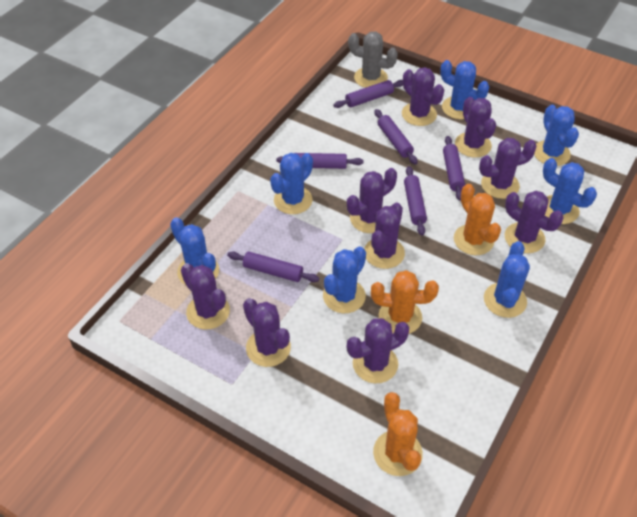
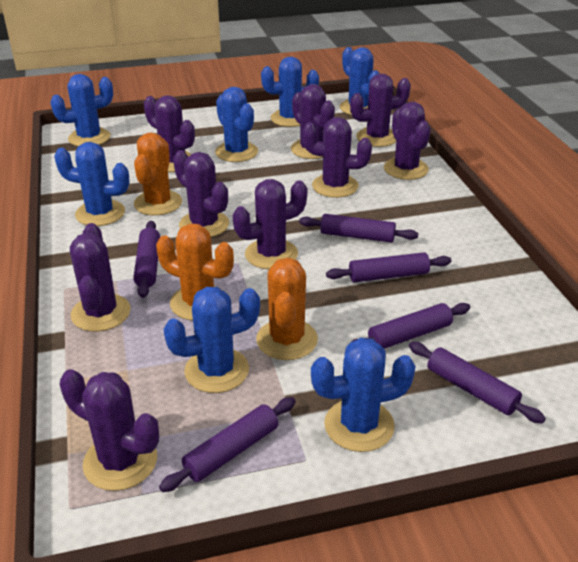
grey cactus: [348,31,398,88] = 1 -> none = 0

